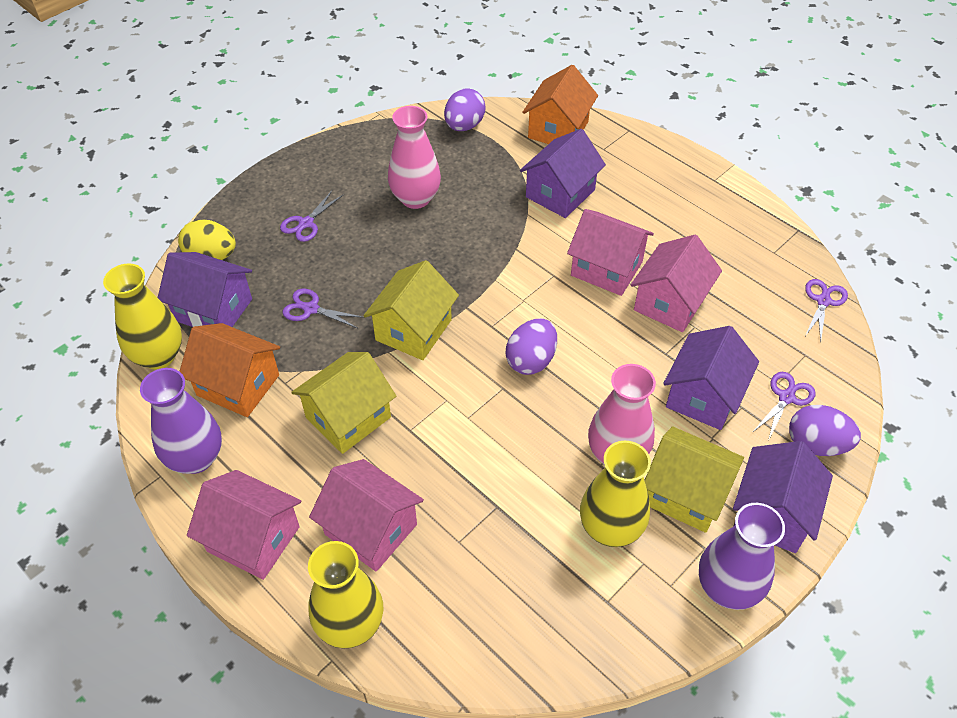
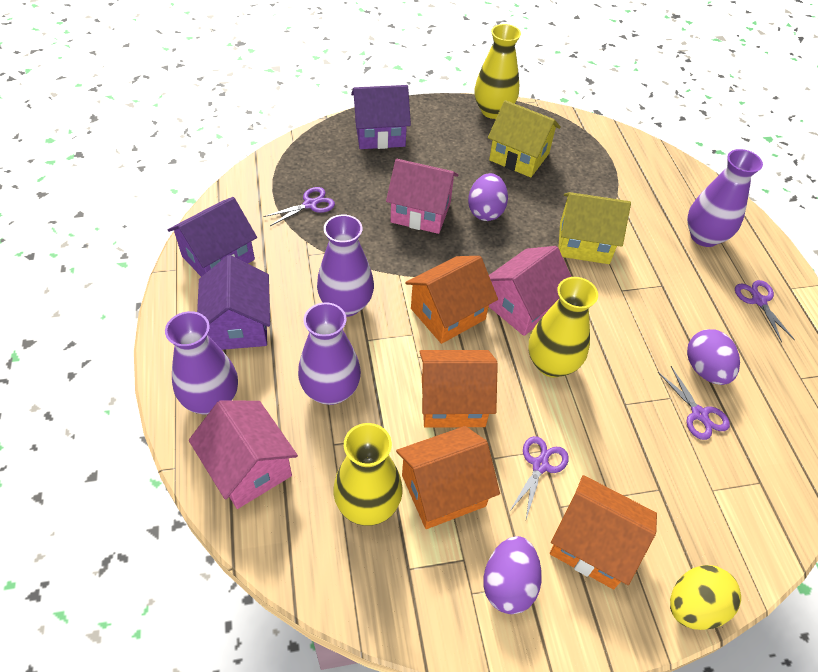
orange house: [180,323,280,417] [522,65,598,144] = 2 -> [396,426,500,529] [405,256,498,344] [419,350,498,428] [550,475,657,589] = 4
pink house: [187,470,301,580] [309,459,424,572] [567,209,654,296] [631,235,722,332] = 4 -> [189,401,298,509] [386,159,458,234] [489,246,572,336] = 3
pink vase: [388,106,441,209] [588,364,656,465] = 2 -> none = 0
purple house: [158,252,252,327] [520,129,606,218] [663,326,759,430] [733,441,833,553] = 4 -> [168,197,257,277] [197,255,270,350] [351,85,411,149] = 3
purple vase: [140,368,222,474] [699,503,785,610] = 2 -> [165,311,238,415] [298,302,361,405] [317,215,374,317] [687,149,763,247] = 4
yellow house: [291,352,396,454] [363,260,459,360] [644,426,744,533] = 3 -> [488,100,561,178] [558,192,631,264] = 2

